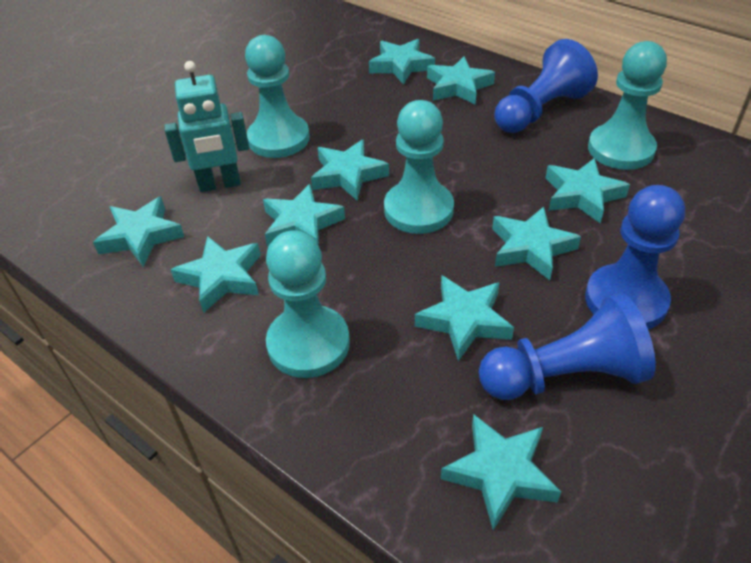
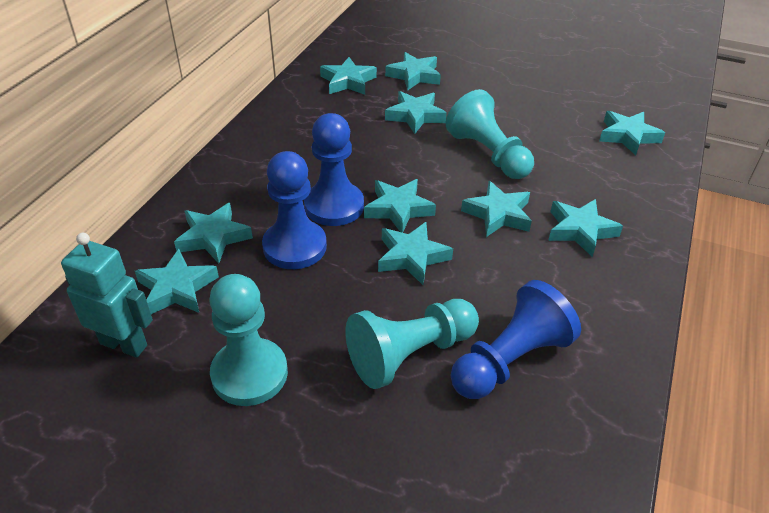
turquoise pawn: [245,35,310,158] [266,230,350,378] [384,100,454,234] [588,41,667,170] = 4 -> [209,274,288,406] [346,299,479,389] [446,89,534,179] = 3

